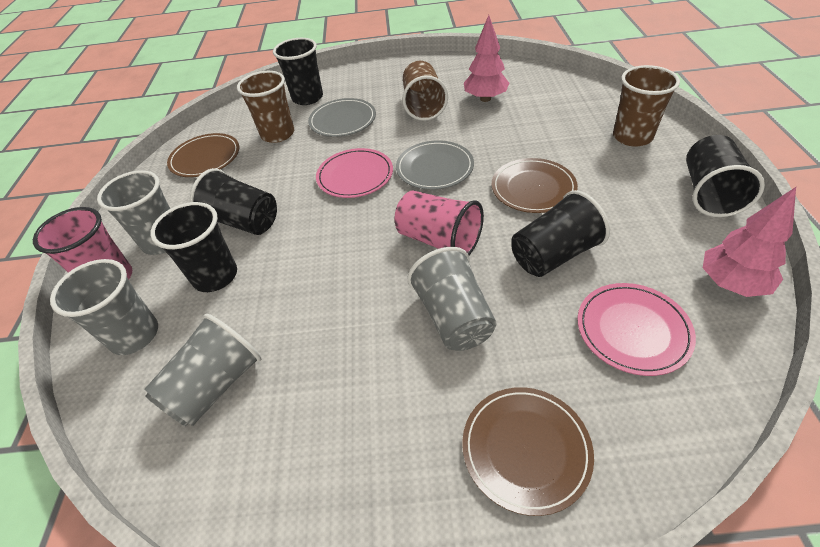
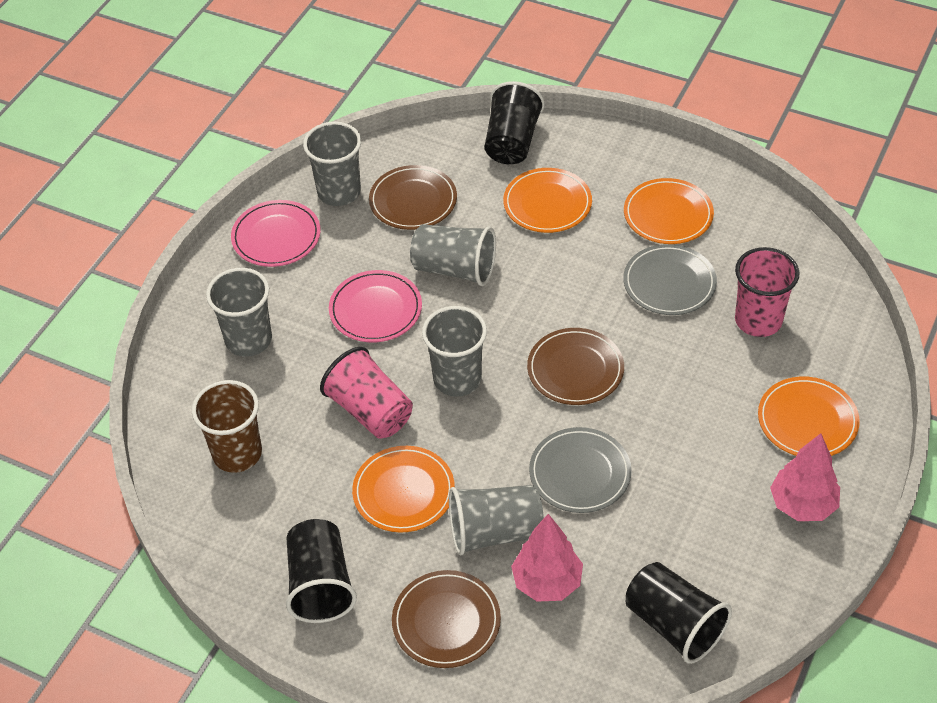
black cup: [150,202,237,292] [190,168,277,235] [273,38,323,105] [511,190,610,277] [686,135,765,217] = 5 -> [286,519,357,623] [485,81,545,164] [626,562,732,664] = 3
brown cup: [237,71,294,143] [402,61,448,121] [613,65,680,147] = 3 -> [192,380,262,473] = 1
grey cup: [50,259,158,355] [97,170,171,255] [145,314,261,427] [407,247,497,351] = 4 -> [206,268,272,357] [303,122,361,206] [410,224,496,286] [422,306,487,397] [449,485,544,556] = 5
orange plate: none = 0 -> [352,446,455,533] [503,168,592,233] [624,178,714,244] [758,376,860,456] = 4

